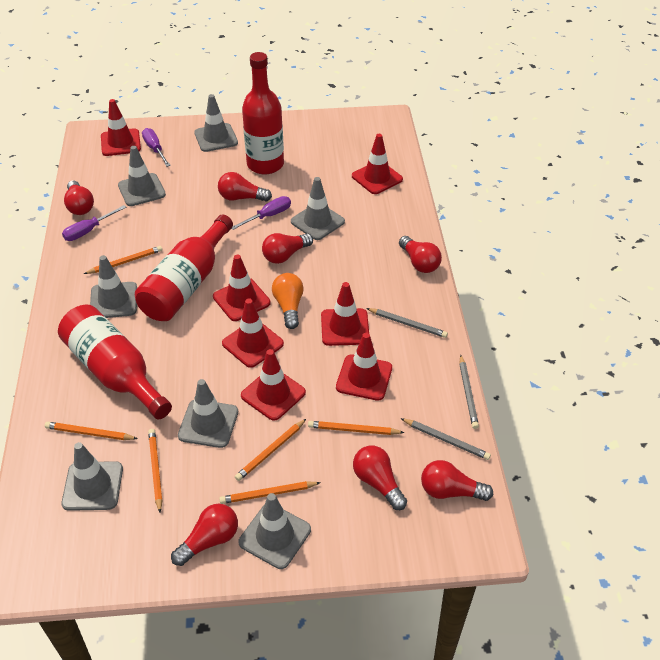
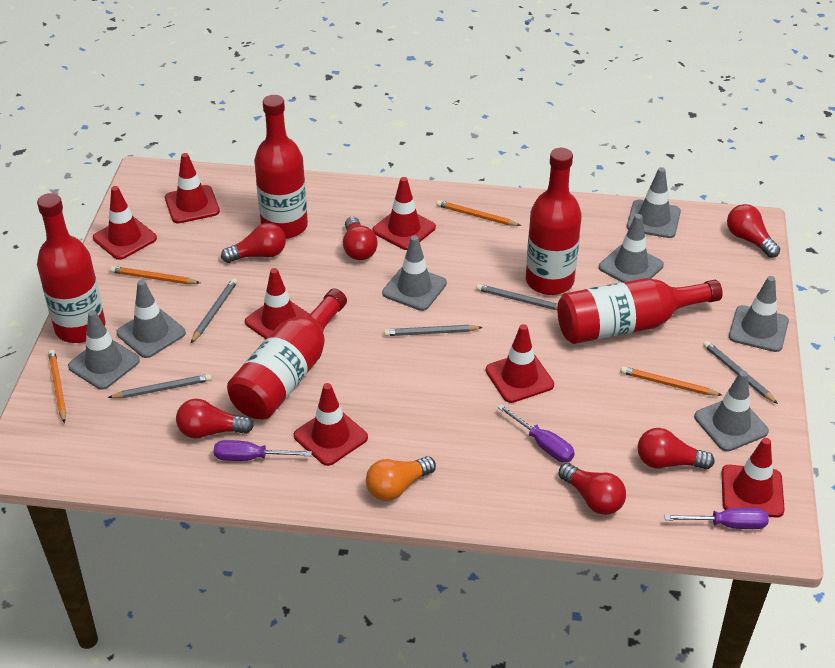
grey pencil: [366,308,448,338] [401,418,491,460] [459,355,479,429] = 3 -> [108,374,212,398] [191,278,237,343] [384,325,483,336] [476,284,558,310] [703,341,778,404] = 5
orange pencil: [45,422,138,440] [84,246,162,274] [148,429,163,513] [219,481,321,504] [235,419,306,481] [308,421,405,435] = 6 -> [48,349,66,423] [110,266,200,284] [436,200,521,226] [620,366,722,396] = 4
red bottle: [58,305,172,419] [135,215,233,321] [242,52,284,174] = 3 -> [37,193,106,343] [227,288,347,419] [254,95,308,239] [526,148,582,295] [557,278,723,344] = 5
red light bulb: [64,180,94,215] [171,504,238,566] [218,172,272,202] [262,233,313,264] [353,445,407,510] [399,236,442,273] [421,460,493,501] = 7 -> [176,399,254,439] [221,223,286,263] [343,217,378,260] [559,463,626,515] [638,428,715,470] [727,204,780,258] = 6

